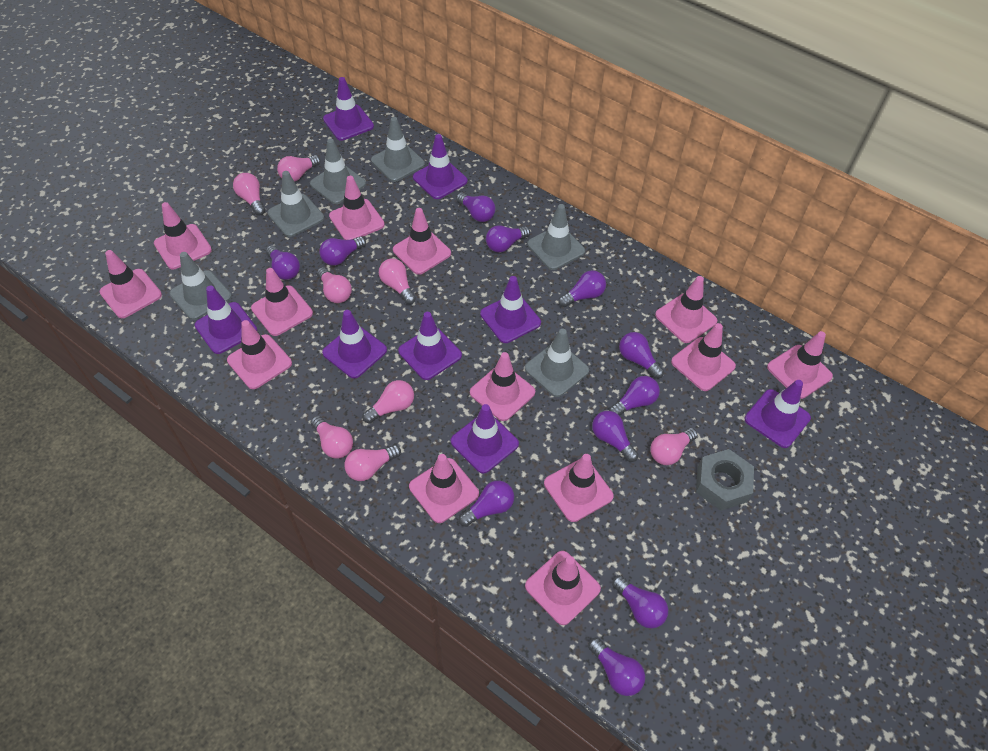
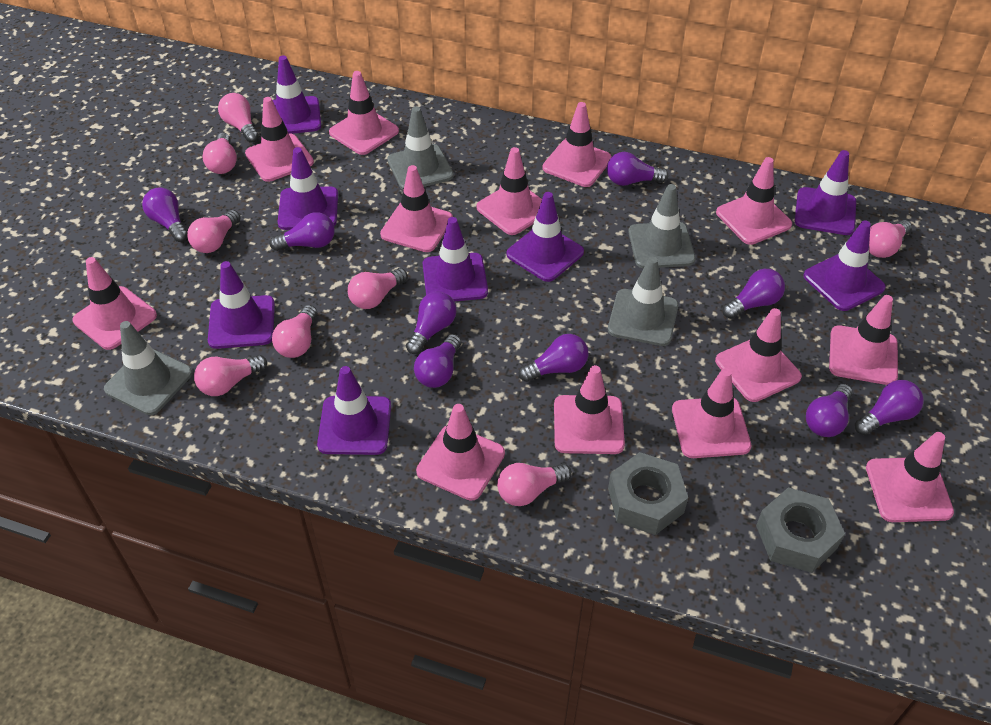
grey nut: [696,449,754,511] = 1 -> [608,452,688,535] [756,488,845,573] = 2
grey traffic cone: [170,252,232,320] [268,171,324,237] [310,139,366,204] [371,117,425,182] [525,329,589,397] [527,204,585,270] = 6 -> [104,321,193,415] [387,107,454,190] [608,257,679,346] [628,184,696,268] = 4
purple light bulb: [266,245,300,280] [319,236,366,266] [456,192,495,222] [459,480,514,527] [486,225,530,253] [558,270,606,307] [588,637,645,696] [592,411,638,462] [609,376,660,416] [612,575,668,629] [619,332,664,379] = 11 -> [142,188,188,242] [269,212,335,251] [406,292,456,354] [414,334,461,388] [519,334,588,382] [607,152,668,186] [722,269,785,319] [806,384,853,437] [855,380,924,435] = 9

